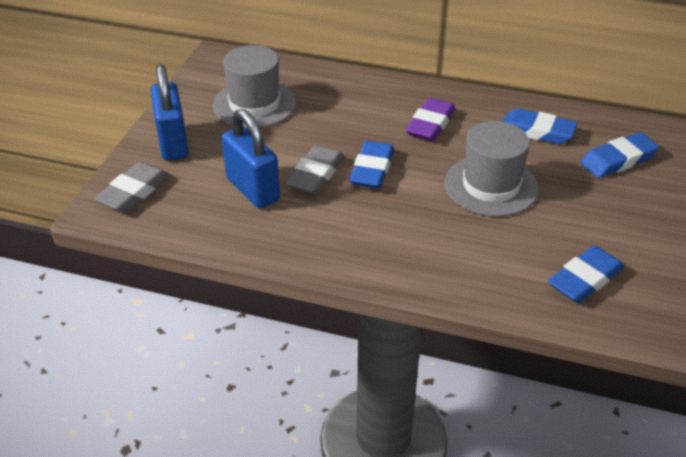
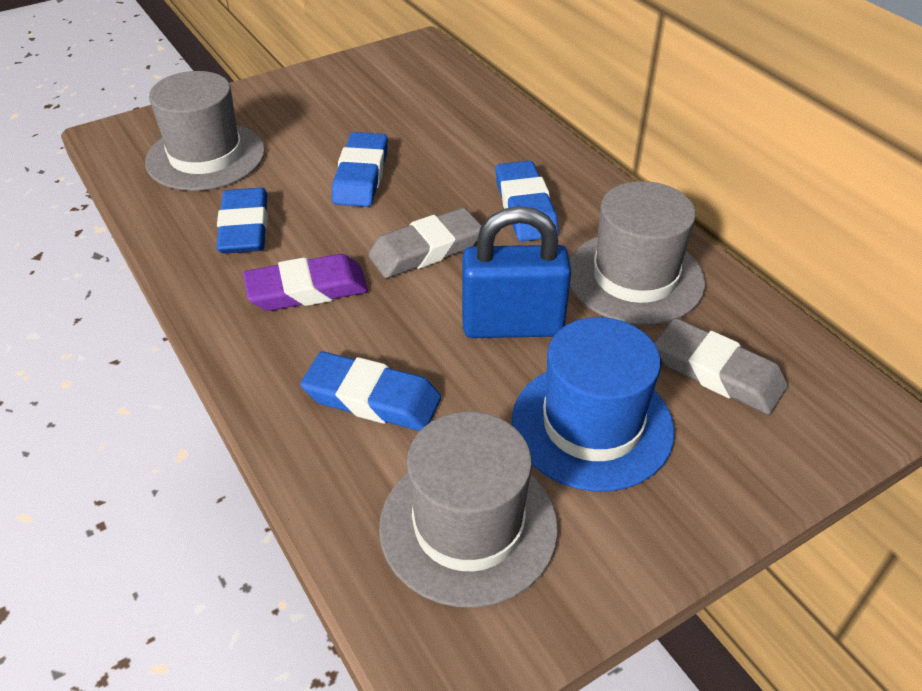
blue hat: none = 0 -> [512,317,675,491] = 1
blue padlock: [150,64,189,161] [222,109,280,209] = 2 -> [462,206,571,338] = 1
grey hat: [213,45,296,129] [445,121,539,217] = 2 -> [145,71,265,191] [379,412,558,608] [569,181,705,325] = 3

